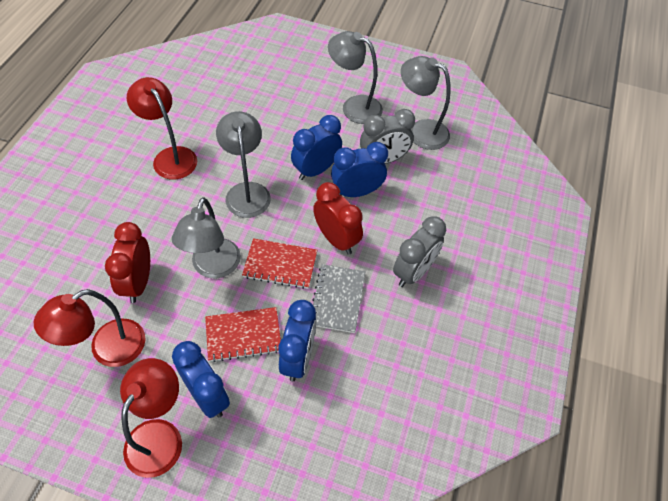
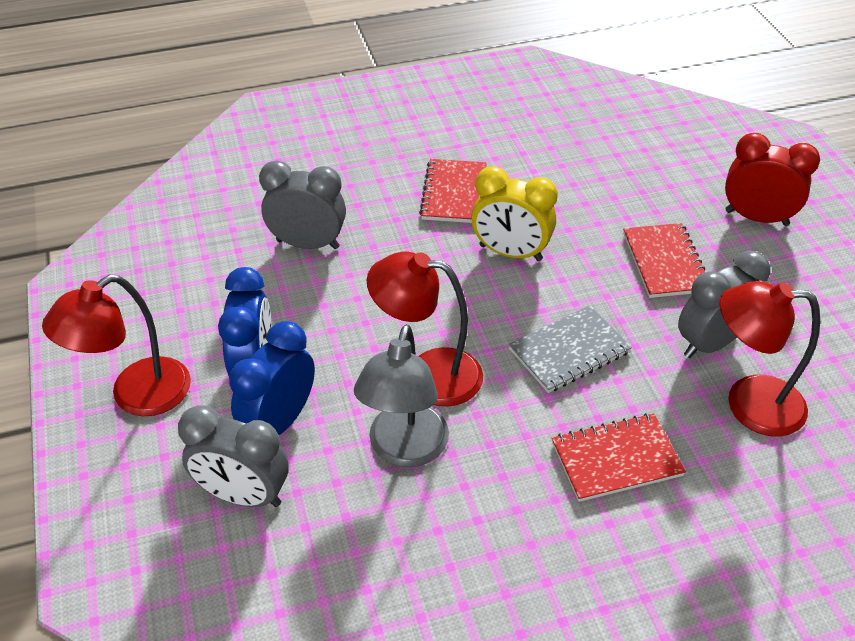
blue clock: [172,341,230,418] [279,300,316,381] [291,115,342,180] [331,142,388,197] = 4 -> [218,267,272,376] [229,321,315,435] = 2
grey clock: [360,109,415,164] [393,216,446,287] = 2 -> [178,405,289,507] [259,161,346,249] [678,251,770,358] = 3
grey lamp: [172,197,241,279] [216,111,271,218] [328,31,383,124] [401,56,451,150] = 4 -> [354,324,449,467] = 1
red clock: [105,222,150,303] [313,182,363,255] = 2 -> [725,133,820,226] = 1
red notebook: [205,307,281,362] [242,238,317,289] = 2 -> [419,159,487,223] [552,413,686,502] [623,223,705,298] = 3
yellow clock: none = 0 -> [471,166,558,261] = 1

